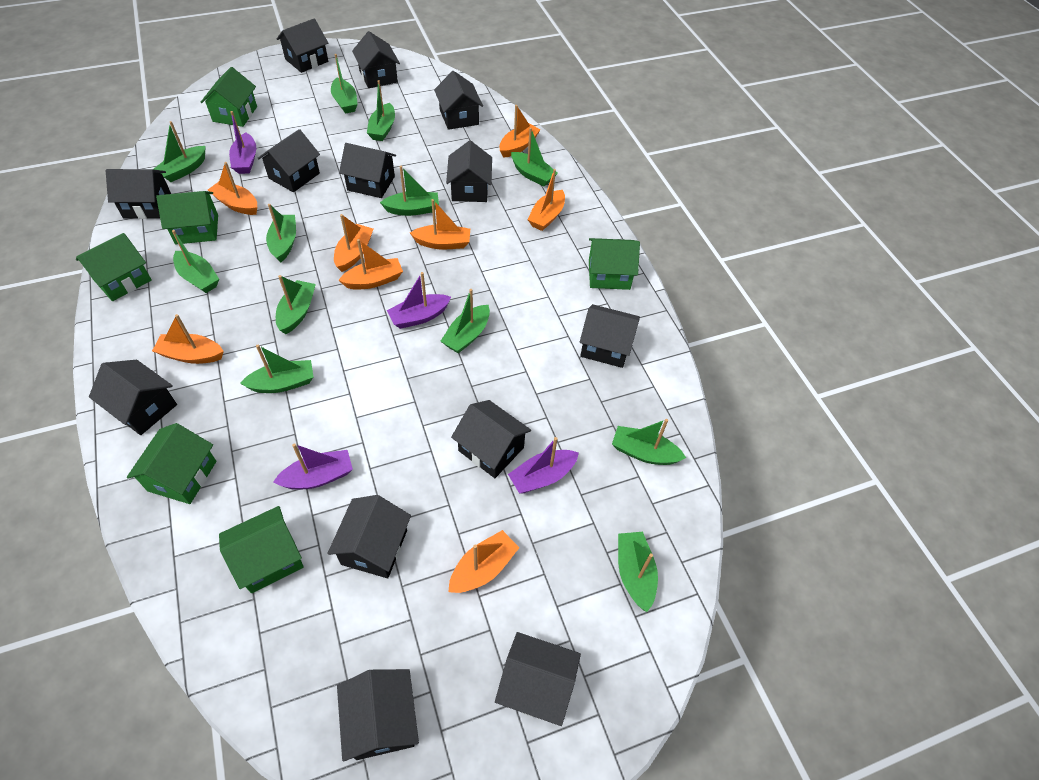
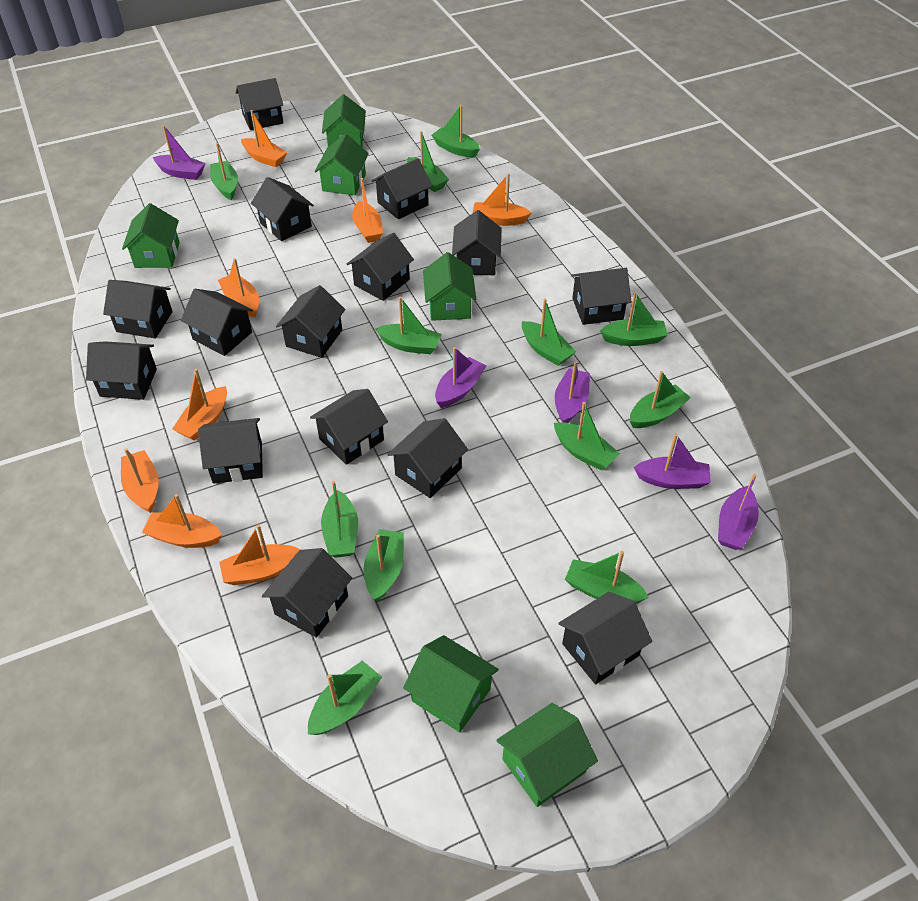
black house: [89,360,177,435] [106,169,171,219] [258,129,320,192] [277,19,328,73] [327,495,411,578] [337,669,419,761] [339,143,396,198] [352,31,400,88] [434,71,483,130] [446,140,492,202] [451,400,531,478] [495,632,581,726] [580,304,640,368] = 13 -> [86,341,157,400] [103,280,173,339] [181,289,253,356] [198,418,263,484] [236,78,283,130] [251,177,314,241] [262,548,352,638] [276,285,345,358] [310,389,388,465] [347,233,414,301] [372,158,432,219] [387,418,468,498] [452,210,501,275] [558,592,652,684] [571,268,632,325] = 15
purple boat: [229,111,256,174] [273,443,353,490] [387,272,451,329] [508,437,579,494] = 4 -> [153,125,206,180] [435,347,486,408] [555,361,590,423] [634,434,711,489] [718,474,759,550] = 5

